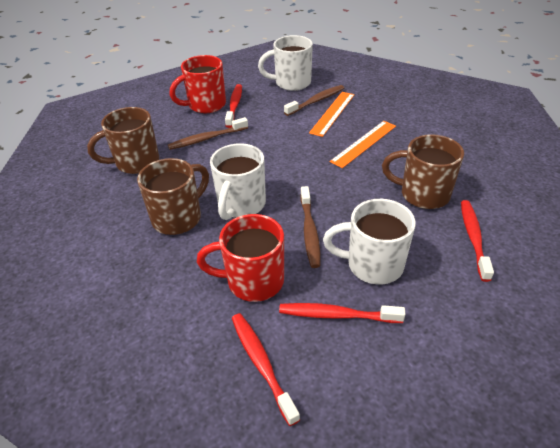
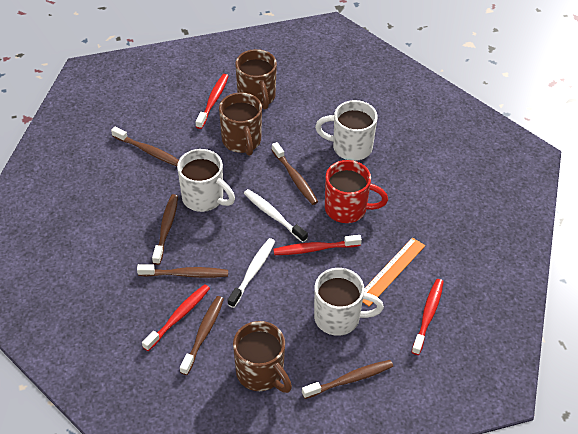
brown toothbrush: [168,117,248,150] [284,85,344,116] [300,186,320,268] = 3 -> [111,127,179,166] [137,264,228,278] [152,194,178,265] [180,296,224,375] [272,142,318,205] [302,360,393,399] = 6
orange ruler: [309,92,355,137] [330,121,396,168] = 2 -> [363,237,425,307] = 1
red mug: [170,55,226,113] [197,214,284,302] = 2 -> [325,160,388,223] = 1
white toothbrush: none = 0 -> [228,238,275,308] [244,189,308,242] = 2

